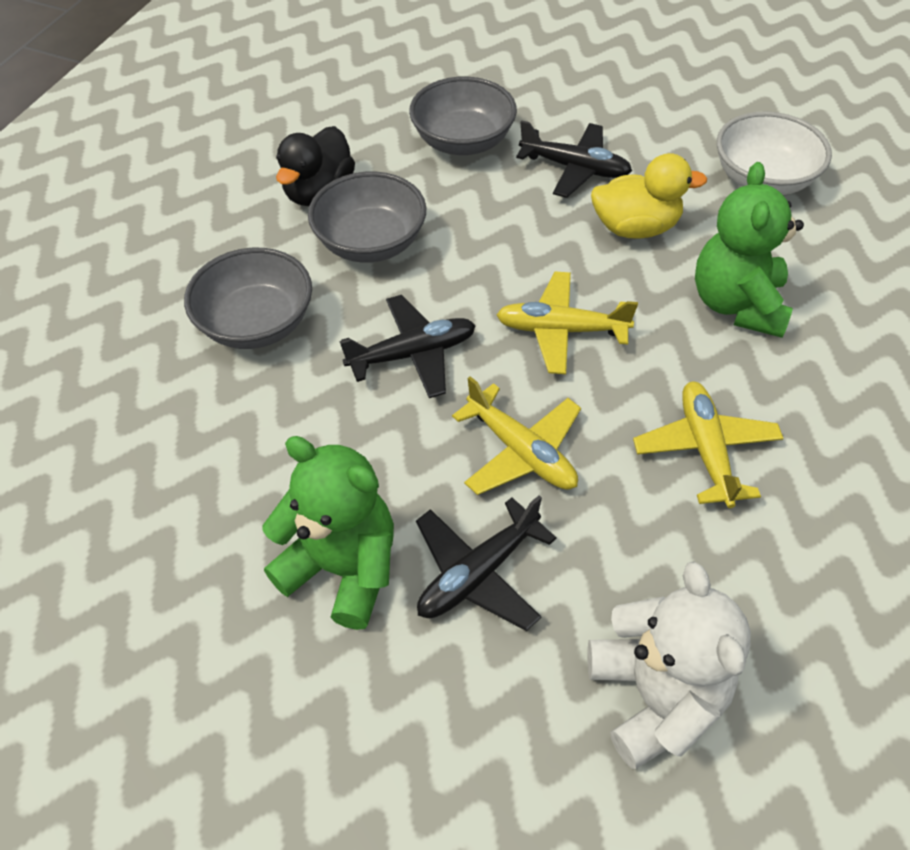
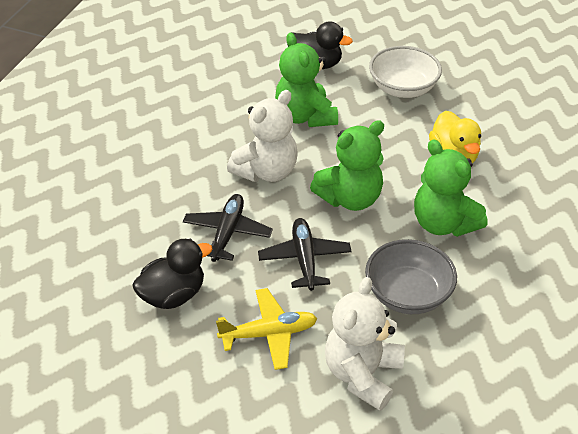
black duck: [276,126,355,206] = 1 -> [132,239,212,309] [287,21,353,69] = 2
black plane: [339,295,476,398] [416,495,557,631] [516,120,632,198] = 3 -> [183,194,273,262] [258,218,352,291] = 2
green teddy bear: [262,436,394,630] [695,162,804,338] = 2 -> [275,32,338,127] [310,120,384,211] [414,139,488,237] = 3
grey bowl: [184,248,312,349] [308,172,426,263] [409,77,517,155] = 3 -> [365,239,457,314] = 1
white teddy bear: [587,561,751,769] = 1 -> [227,90,297,182] [325,277,405,411] = 2
yellow plane: [452,376,581,495] [496,272,638,374] [633,382,784,508] = 3 -> [216,288,317,370] = 1

